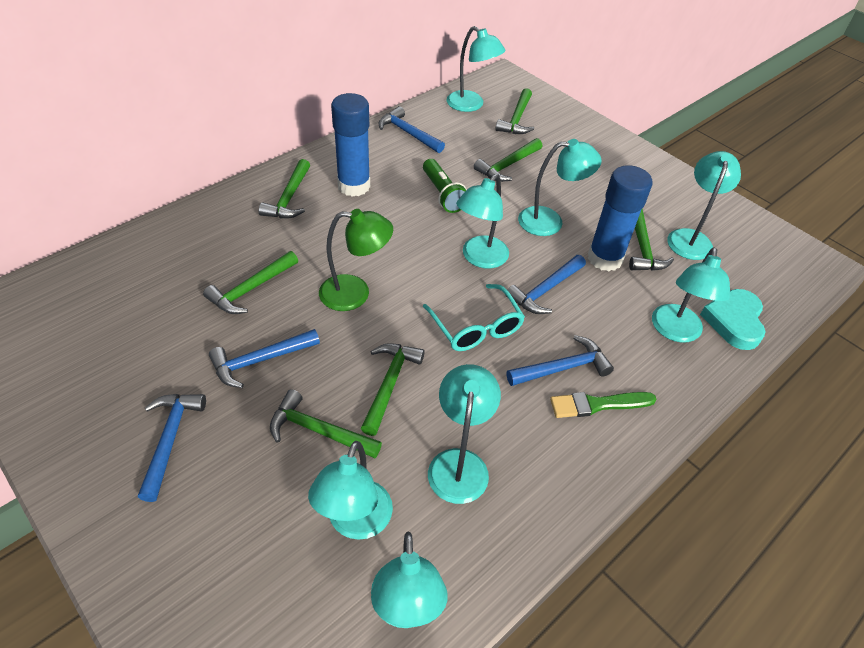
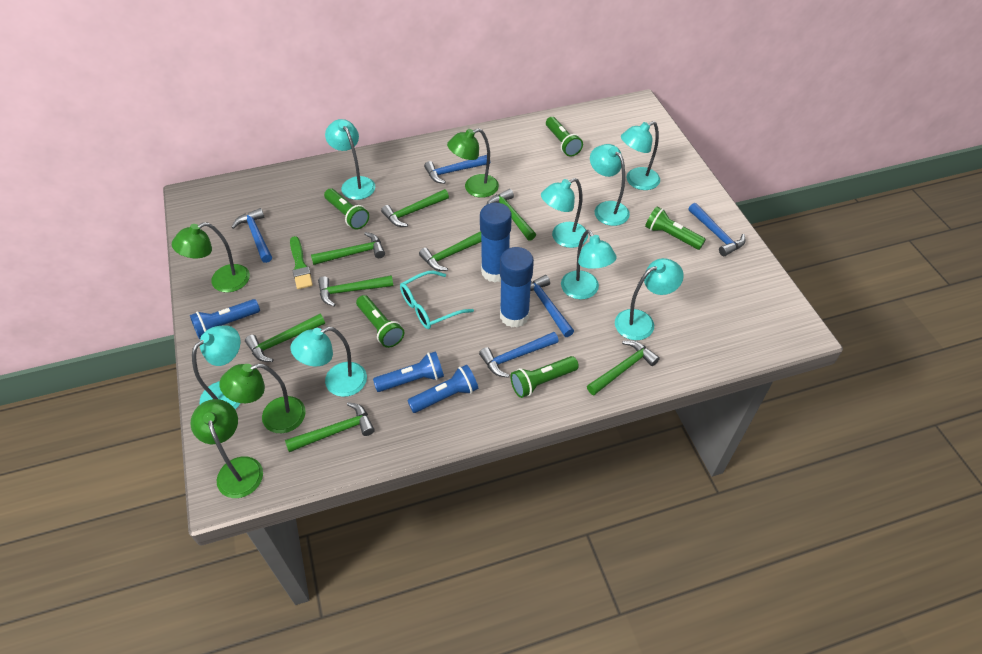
blue flashlight: none = 0 -> [190,299,260,339] [373,351,444,392] [407,365,478,413] = 3
green flashlight: [423,159,467,213] = 1 -> [324,189,369,229] [356,295,404,348] [510,356,579,398] [546,117,583,157] [645,207,706,250] = 5
green hammer: [203,251,298,314] [259,159,310,218] [270,389,382,458] [361,343,425,436] [474,138,542,182] [495,88,534,134] [629,209,674,271] = 7 -> [245,314,325,362] [285,402,375,452] [311,232,385,265] [318,275,394,306] [381,189,449,227] [419,231,481,271] [487,189,536,241] [587,340,660,395] = 8
green lamp: [319,209,393,311] = 1 -> [172,222,250,293] [191,399,263,498] [219,364,306,433] [447,128,499,198] = 4
turquoise heart: [700,289,766,350] = 1 -> none = 0

